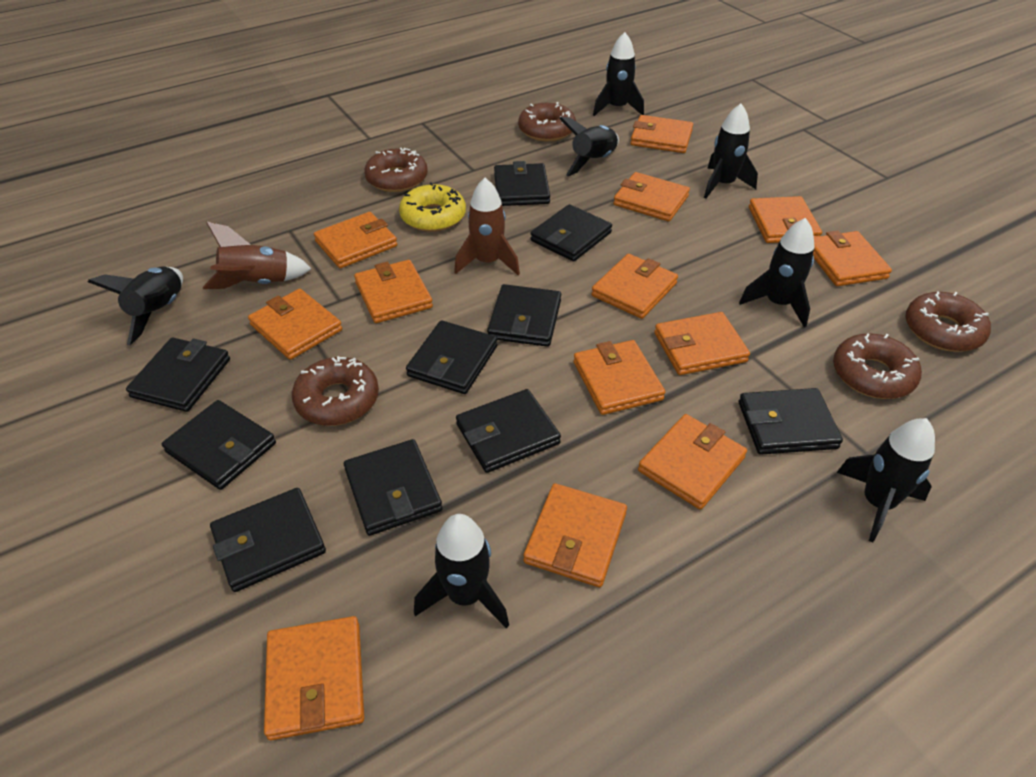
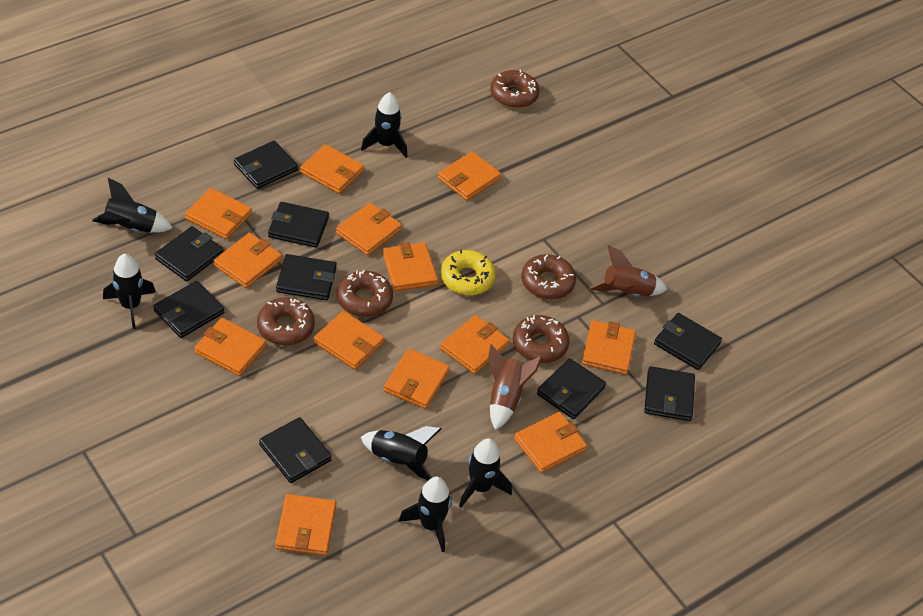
black rocket: [88,266,183,345] [414,514,509,628] [559,117,619,176] [593,32,644,116] [704,104,758,198] [739,218,815,327] [837,418,935,542] = 7 -> [92,178,173,233] [103,254,156,329] [361,92,407,158] [361,426,441,480] [399,477,451,552] [459,439,512,508] = 6
black wallet: [126,338,230,412] [162,400,276,490] [210,488,326,592] [344,439,442,536] [406,320,498,394] [456,389,561,473] [487,284,561,347] [494,161,550,206] [530,204,612,261] [739,388,843,455] = 10 -> [153,281,224,338] [155,226,224,282] [234,141,298,189] [259,417,332,483] [268,202,329,248] [276,254,337,300] [537,358,606,419] [644,366,695,421] [654,313,722,370] = 9

